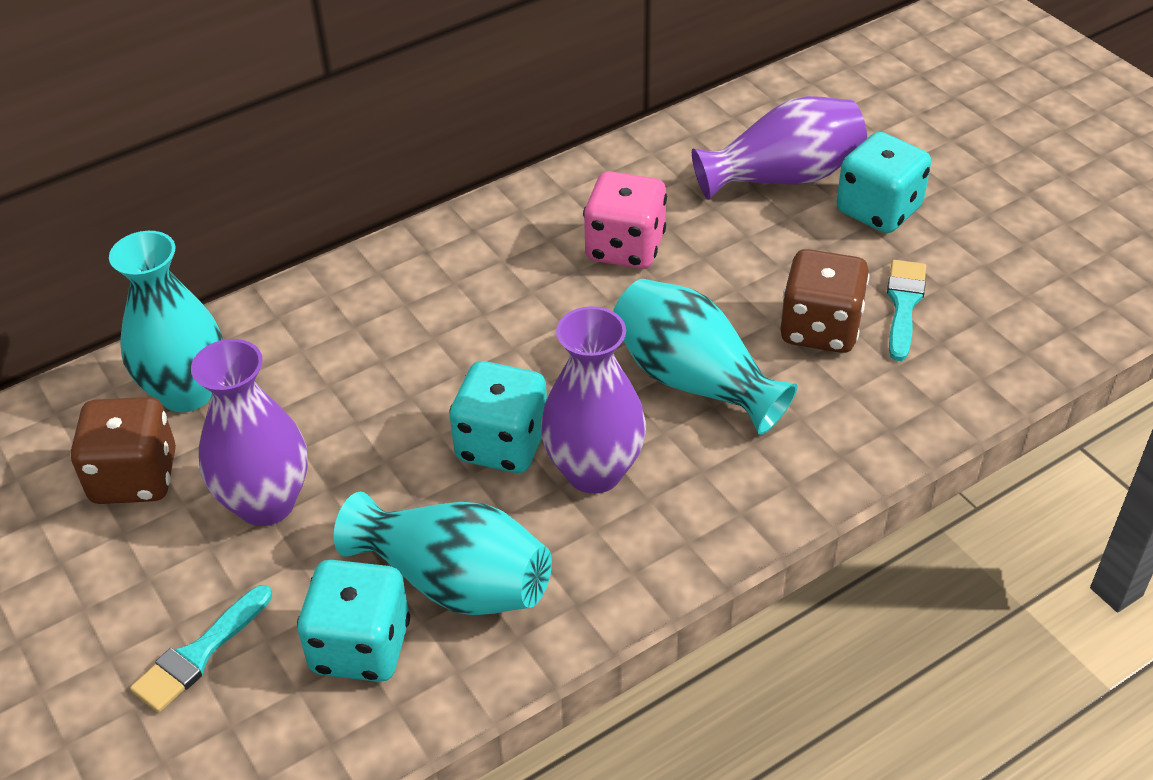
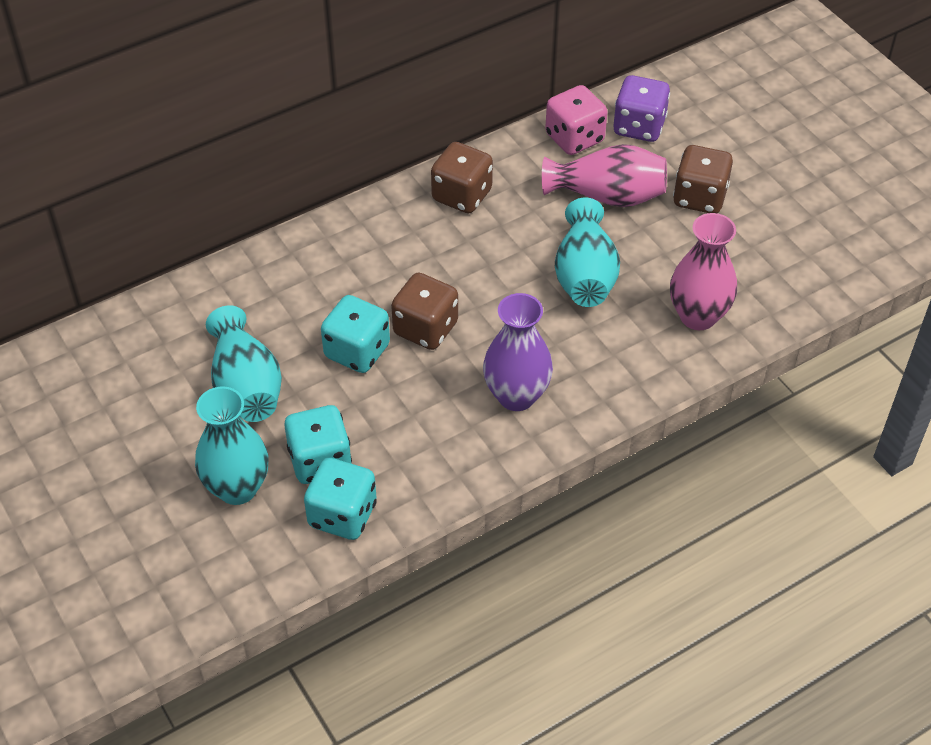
brown dice: [70,397,176,504] [780,249,870,353] = 2 -> [391,273,458,350] [431,142,493,213] [673,145,733,213] = 3
pink vase: none = 0 -> [542,144,667,207] [670,213,737,330] = 2
purple dice: none = 0 -> [614,75,670,142] = 1
purple vase: [191,339,308,526] [541,306,646,494] [692,96,867,200] = 3 -> [483,293,553,411] = 1
turquoise brush: [130,585,272,713] [887,260,926,361] = 2 -> none = 0

